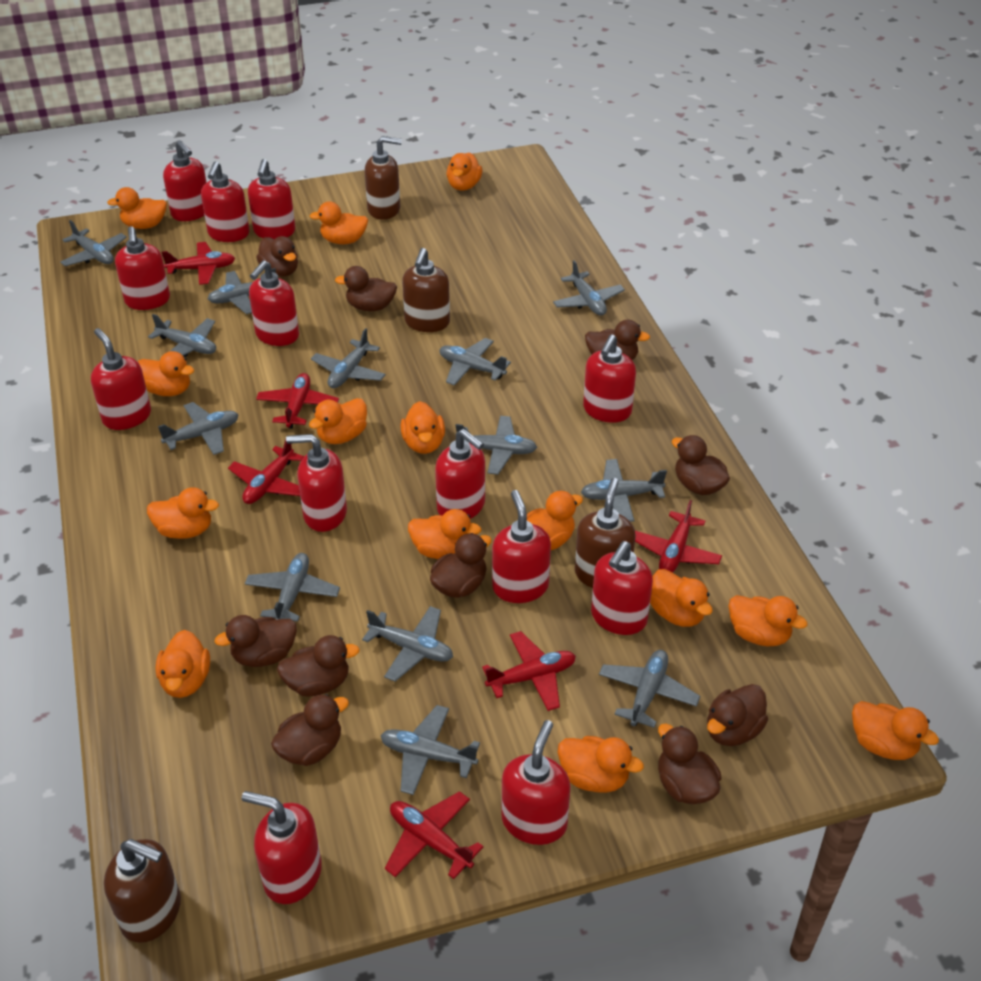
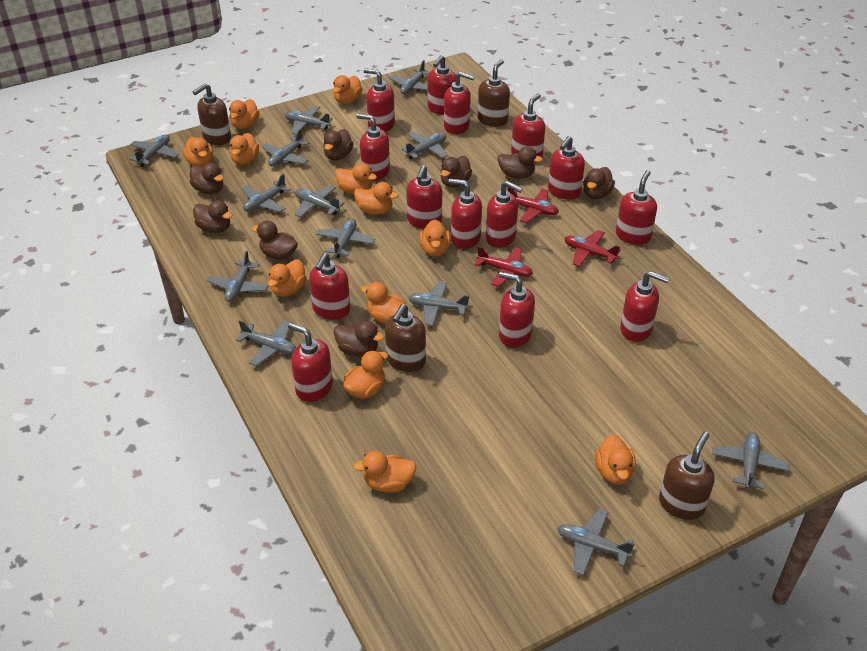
brown duck: [215,615,297,667] [256,236,298,277] [271,694,349,766] [277,635,360,697] [335,266,397,311] [430,533,492,598] [585,320,650,360] [658,723,721,804] [672,435,730,495] [707,684,768,746] = 10 -> [190,163,224,194] [193,200,233,233] [252,221,298,260] [323,129,354,160] [334,321,384,357] [441,156,472,187] [498,146,543,179] [583,167,615,199] = 8
orange duck: [107,187,167,229] [138,351,194,396] [147,487,219,539] [156,630,210,698] [309,398,367,444] [310,202,368,244] [401,401,445,454] [408,509,482,559] [447,153,482,190] [527,491,583,550] [557,736,644,793] [650,569,713,627] [728,595,807,646] [852,701,939,760] = 14 -> [183,137,213,167] [229,99,259,129] [229,133,259,165] [268,259,307,297] [333,75,362,104] [335,163,377,195] [343,350,388,398] [353,451,416,492] [354,182,399,215] [361,282,406,324] [419,219,451,257] [595,434,636,485] = 12
red plane: [161,242,235,285] [228,439,304,504] [256,373,339,429] [385,791,484,879] [482,631,576,711] [635,500,722,573] = 6 -> [475,246,533,287] [507,187,559,223] [564,230,621,267] = 3
red soap dispenser: [91,328,151,430] [115,226,170,310] [163,140,207,221] [201,161,250,242] [242,791,322,904] [248,159,295,239] [249,260,299,346] [286,434,347,532] [435,429,485,519] [492,490,551,603] [501,720,571,845] [583,334,636,423] [591,541,653,635] = 13 -> [288,322,333,402] [309,253,350,320] [356,114,390,181] [364,68,395,132] [406,165,442,229] [428,55,456,115] [444,71,475,134] [448,179,482,249] [486,181,523,248] [499,272,535,347] [511,94,545,157] [548,136,585,200] [616,170,657,245] [620,271,669,342] = 14

